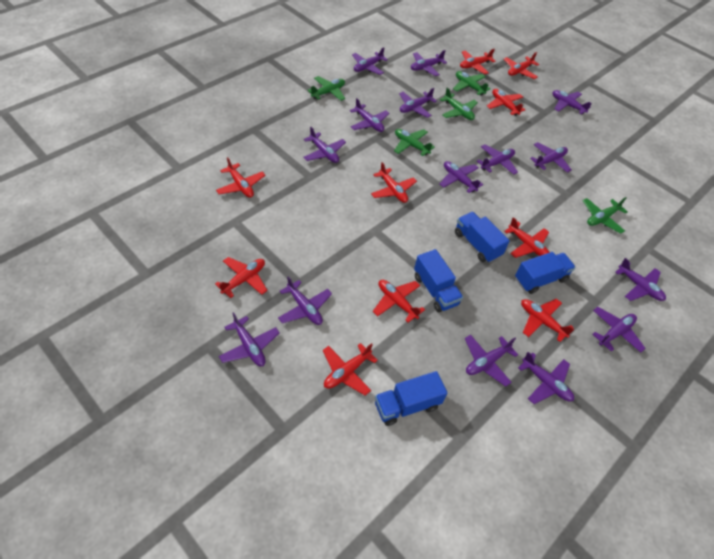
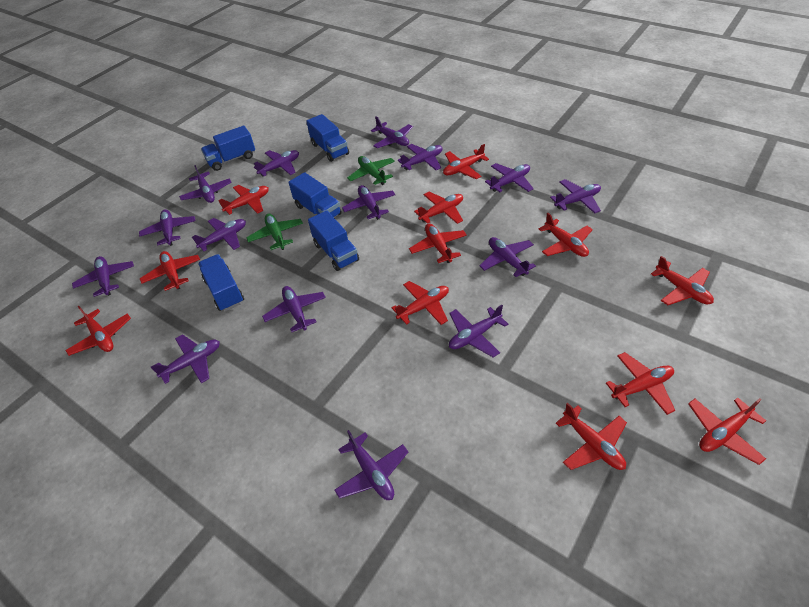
blue truck: [375,371,447,426] [414,249,463,312] [455,212,510,263] [515,252,576,294] = 4 -> [198,254,244,311] [201,126,255,171] [288,172,342,217] [306,114,349,162] [308,210,359,271] = 5
green plane: [307,76,345,101] [394,129,435,156] [440,87,478,120] [453,71,490,96] [583,197,628,234] = 5 -> [246,214,303,250] [347,156,395,185] = 2
red plane: [215,257,267,298] [216,157,265,198] [323,343,378,396] [371,162,417,203] [373,280,425,322] [460,49,496,74] [487,89,525,116] [504,52,539,79] [504,217,550,258] [521,299,574,342] = 10 -> [65,306,131,356] [140,251,200,291] [218,185,269,215] [391,281,449,325] [409,223,467,263] [414,192,463,224] [443,144,489,179] [539,213,593,257] [556,403,627,470] [606,352,675,415] [651,256,714,305] [688,398,766,465] = 12

